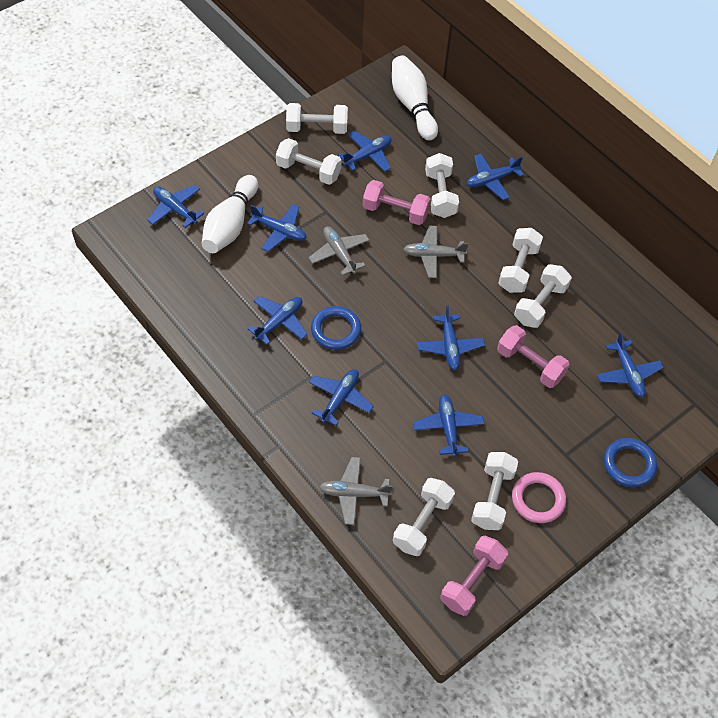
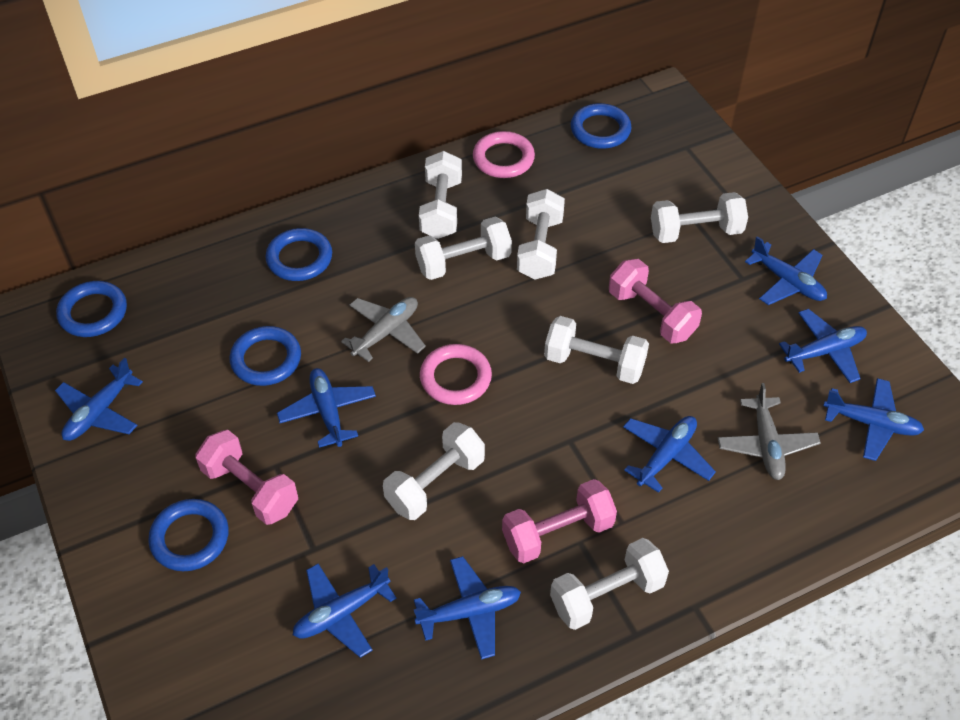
blue plane: [147,185,204,228] [247,204,307,252] [248,296,308,345] [309,369,374,426] [338,131,391,172] [413,394,484,457] [417,305,485,370] [467,154,524,200] [597,333,663,397] = 9 -> [55,357,143,441] [277,368,376,448] [293,564,397,658] [414,556,521,660] [623,416,716,493] [745,236,827,305] [779,309,867,383] [823,378,924,461] = 8
blue ring: [311,306,361,350] [604,438,657,487] = 2 -> [56,281,127,337] [148,499,229,571] [229,326,301,386] [265,228,332,281] [571,103,632,149] = 5
grey plane: [309,226,369,276] [319,457,393,525] [403,225,469,278] = 3 -> [341,297,426,362] [718,383,821,480] = 2
pink ring: [512,472,566,523] = 1 -> [420,344,492,405] [473,131,535,178] = 2
white bowling pin: [202,175,258,253] [392,55,438,140] = 2 -> none = 0

